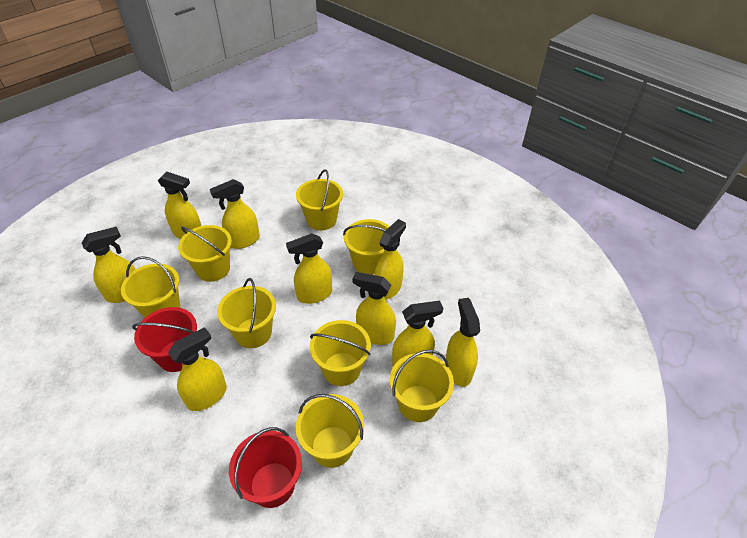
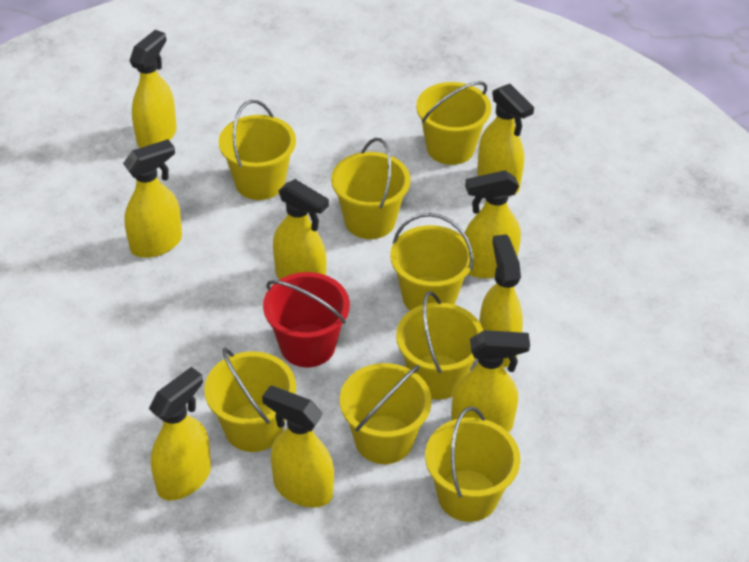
red bucket: [132,307,197,372] [229,427,302,508] = 2 -> [263,272,350,367] = 1

